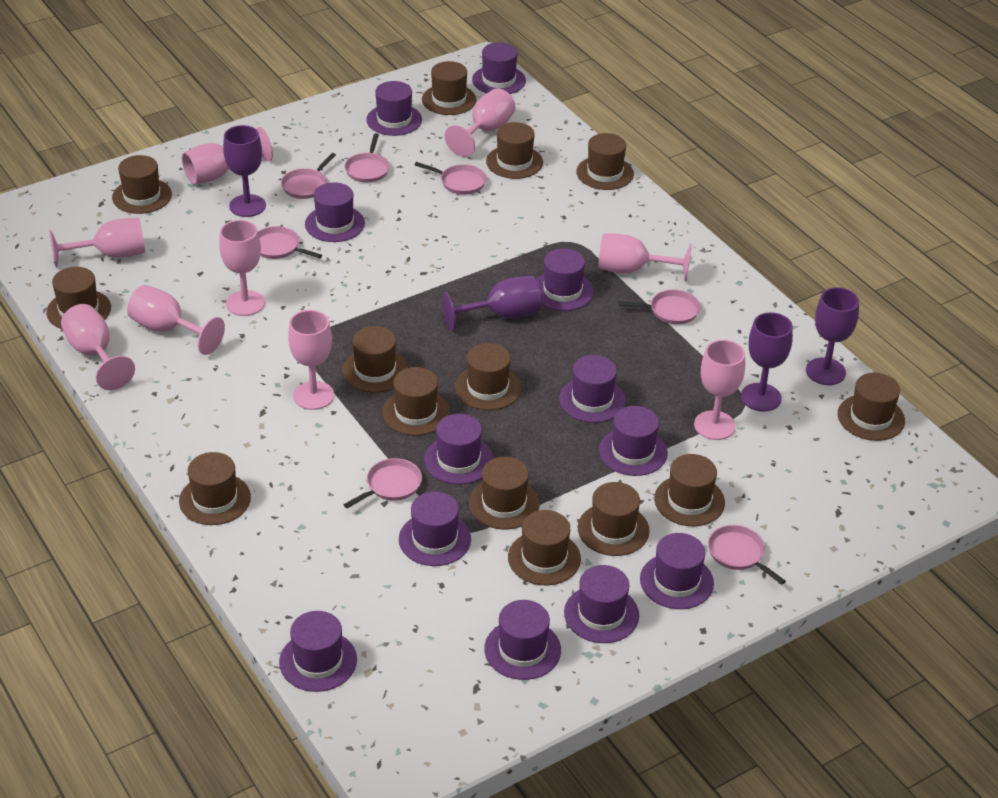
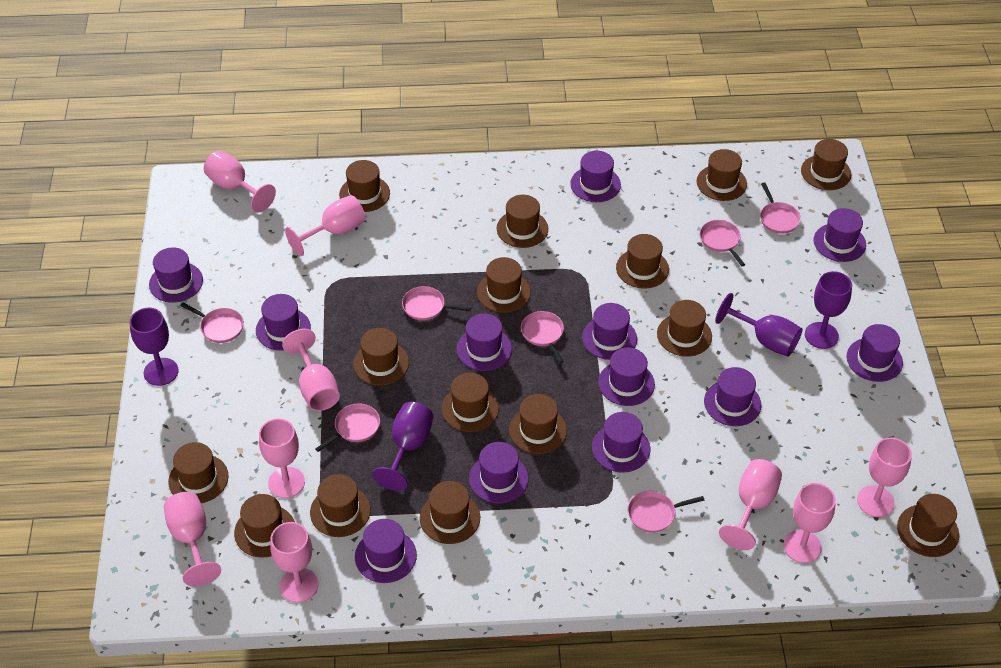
brown hat: [46,267,111,329] [112,155,172,214] [179,452,251,525] [342,326,408,393] [382,367,450,436] [422,61,477,115] [455,343,521,410] [469,457,540,530] [486,122,543,179] [508,510,581,585] [576,133,634,190] [578,482,650,556] [654,454,725,526] [838,373,905,441] = 14 -> [168,442,229,503] [234,494,295,558] [310,474,371,537] [339,160,390,212] [353,328,409,386] [420,481,480,544] [442,373,499,432] [477,257,531,313] [497,195,548,248] [509,394,567,454] [616,234,669,289] [657,300,712,357] [697,149,747,201] [801,139,852,190] [897,494,959,557] = 15

